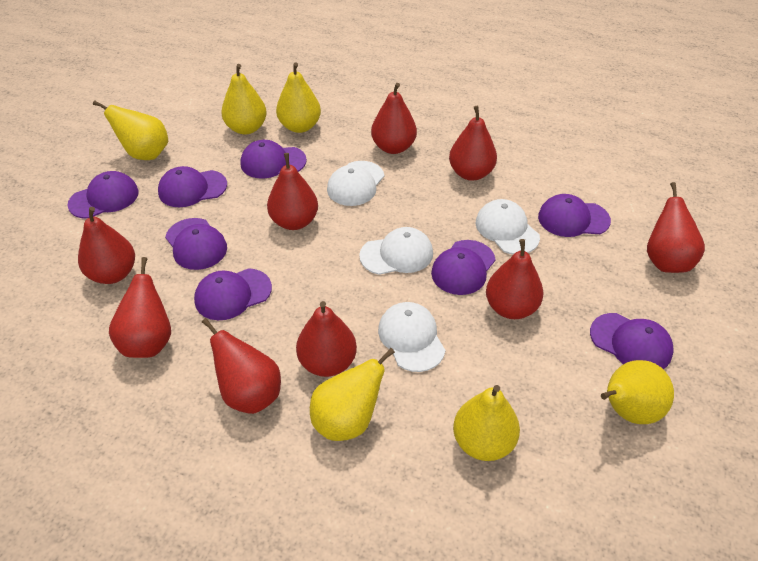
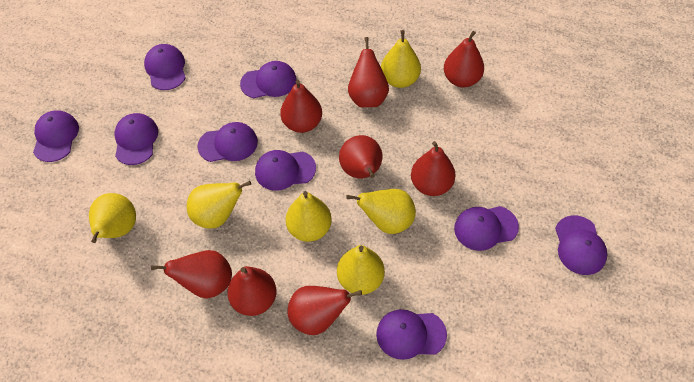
purple cap: [67,171,139,219] [158,166,227,207] [165,218,227,270] [194,268,272,320] [240,140,307,179] [431,240,496,295] [538,194,611,237] [590,313,674,369] = 8 -> [33,110,79,162] [115,113,158,165] [144,44,186,90] [197,122,258,162] [240,61,297,98] [255,150,316,191] [376,309,447,360] [454,206,519,251] [555,215,607,275] = 9
red pear: [78,207,135,284] [109,257,171,358] [202,318,281,414] [267,153,318,230] [296,301,357,377] [371,83,417,154] [449,106,497,181] [486,239,543,319] [647,182,705,273] = 9 -> [151,250,232,298] [227,266,276,316] [280,80,322,133] [287,286,362,335] [339,135,382,178] [348,37,389,107] [411,141,456,196] [444,31,484,87] = 8
white cap: [327,161,384,206] [359,227,433,275] [378,302,445,372] [476,199,540,254] = 4 -> none = 0

